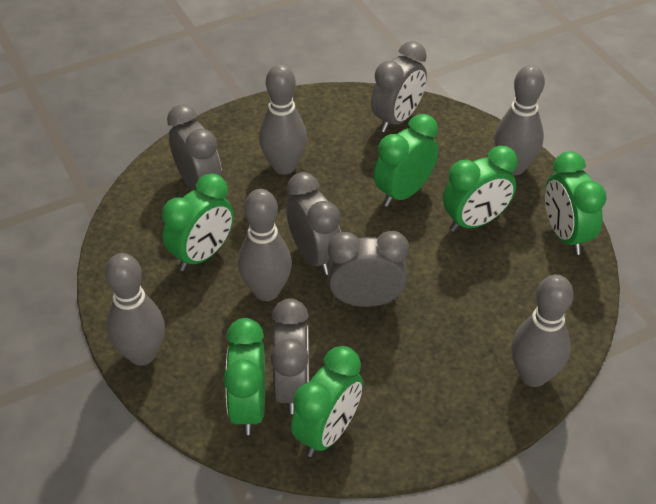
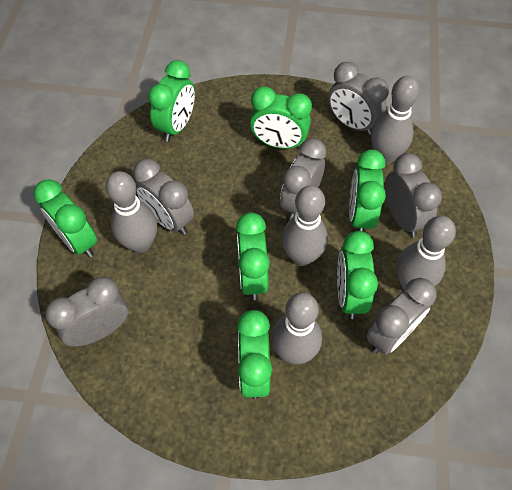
green clock: [162,173,234,271] [224,318,265,435] [291,346,363,457] [374,114,438,207] [443,146,518,232] [545,151,607,255] = 6 -> [34,180,97,258] [148,60,195,142] [236,212,270,300] [237,310,272,400] [250,86,312,149] [337,231,378,319] [349,149,386,232] = 7
grey clock: [167,104,222,191] [270,298,309,414] [286,172,341,275] [328,231,409,307] [371,41,427,132] = 5 -> [45,277,128,347] [133,159,194,235] [280,138,327,220] [328,62,389,135] [366,278,437,354] [385,153,442,237] = 6

